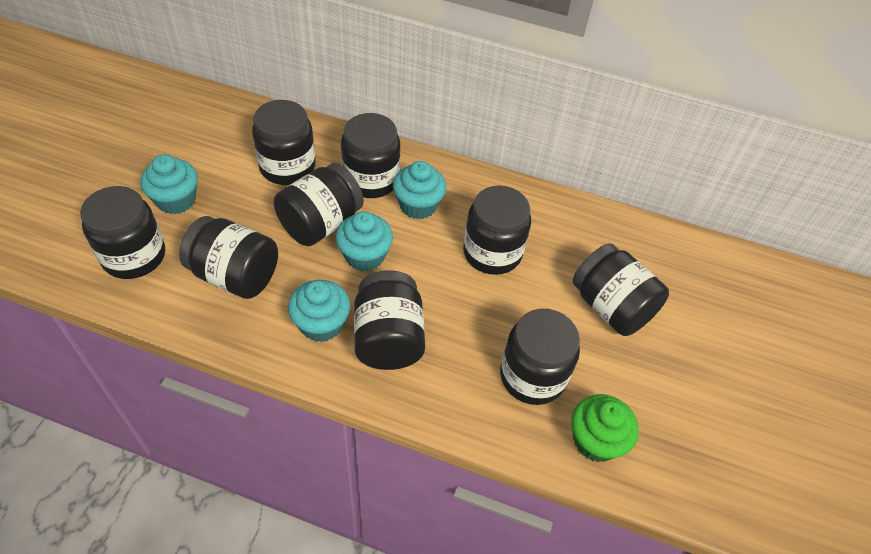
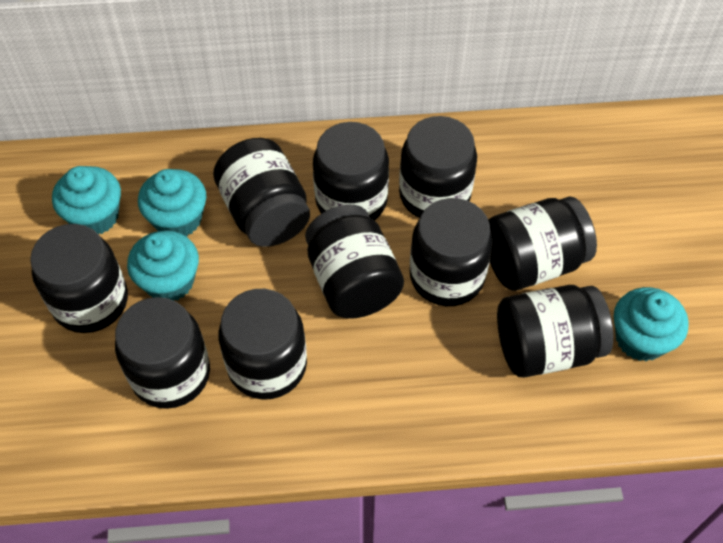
black jar: [80,186,165,279] [179,216,278,299] [252,100,316,185] [274,163,364,246] [341,113,400,198] [354,270,425,370] [463,186,531,275] [500,309,580,405] [573,243,669,336] = 9 -> [30,224,128,333] [115,297,210,409] [213,138,310,247] [218,289,307,400] [305,205,404,319] [313,122,389,221] [399,116,477,218] [410,198,493,306] [488,197,597,291] [497,285,613,377] = 10
green cupcake: [571,394,639,462] = 1 -> none = 0

